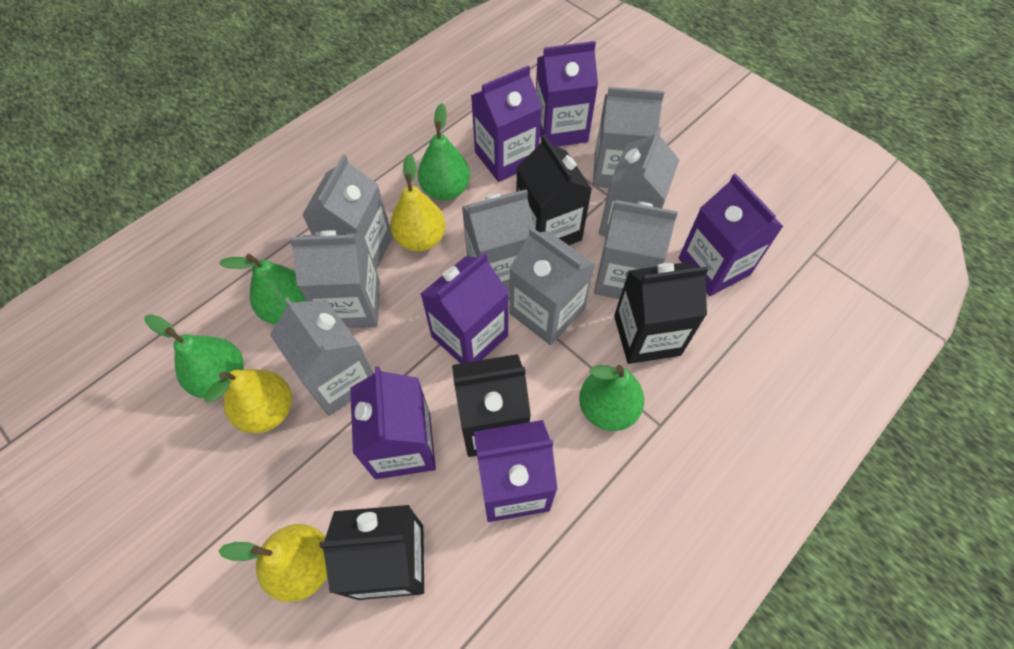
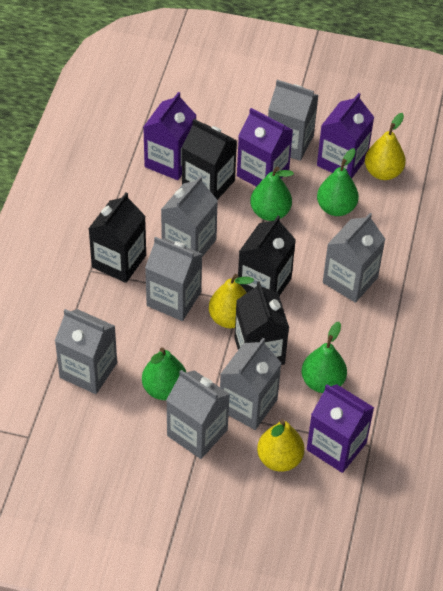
grey carton: [270,297,374,416] [289,230,380,328] [302,155,392,271] [462,189,535,291] [509,227,596,345] [593,87,664,188] [594,200,678,299] [599,127,679,237] = 8 -> [55,309,117,394] [145,237,202,321] [161,176,218,257] [166,370,230,459] [220,338,282,430] [268,80,318,161] [323,213,385,303] = 7
purple carton: [350,366,436,479] [421,252,509,364] [471,65,542,182] [474,420,558,522] [536,41,598,147] [678,173,784,296] = 6 -> [143,92,196,180] [237,108,293,187] [307,384,374,473] [317,93,374,179] = 4

